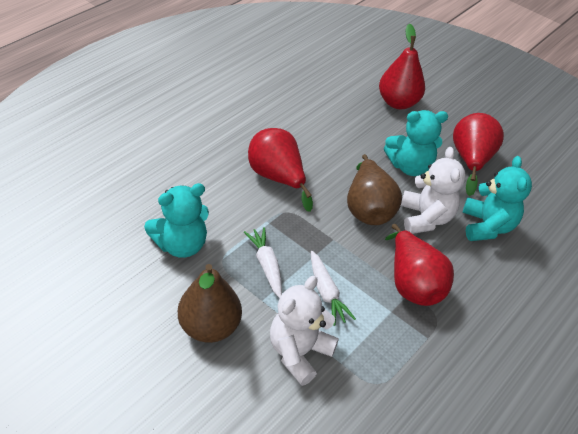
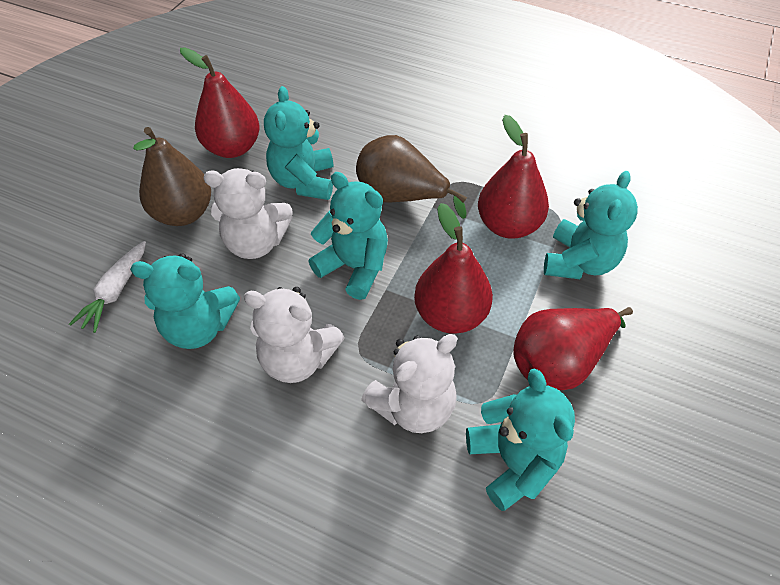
turquoise teddy bear: [144,183,209,258] [384,110,448,176] [463,156,532,241] = 3 -> [130,253,240,349] [264,86,334,200] [308,172,388,300] [466,369,575,511] [544,171,638,279] = 5
white carrot: [244,227,282,298] [311,251,356,326] = 2 -> [69,241,146,333] = 1
white teddy bear: [270,276,339,386] [401,147,466,234] = 2 -> [203,168,293,259] [243,287,344,383] [361,334,457,433] = 3

